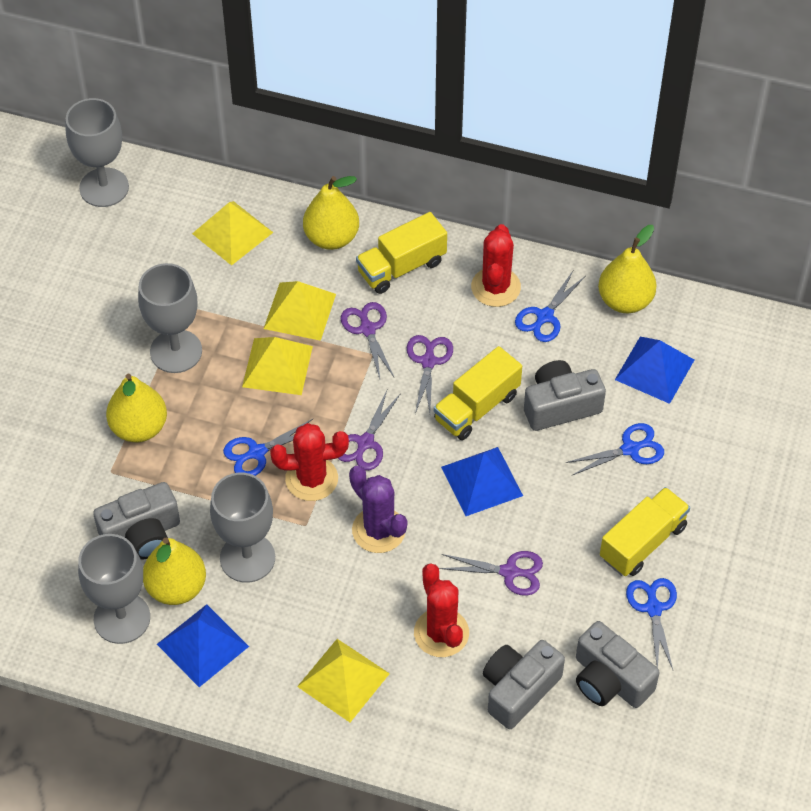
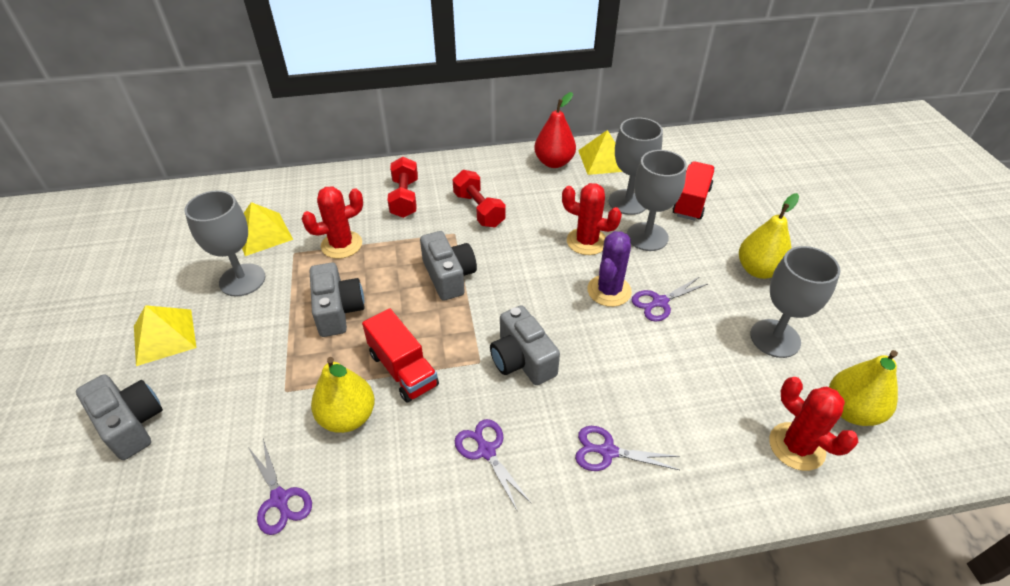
blue pyramid: [157,604,249,687] [441,447,523,516] [615,337,694,404] = 3 -> none = 0
blue scissors: [223,419,313,476] [515,271,585,342] [566,423,664,475] [626,578,677,670] = 4 -> none = 0
red dumbbell: none = 0 -> [387,157,418,218] [453,170,505,227] = 2
red pear: none = 0 -> [534,92,576,168] = 1
red truck: none = 0 -> [362,308,439,403] [673,161,715,221] = 2
yellow pear: [106,373,167,442] [143,538,206,605] [303,176,359,250] [598,225,657,313] = 4 -> [311,357,375,433] [739,193,799,279] [829,350,898,426] = 3
yellow pyramid: [192,201,273,266] [242,337,313,395] [263,281,336,341] [297,639,390,722] = 4 -> [134,305,196,366] [242,202,293,256] [578,130,622,175] = 3
yellow truck: [356,212,447,294] [434,346,522,440] [600,487,690,576] = 3 -> none = 0

